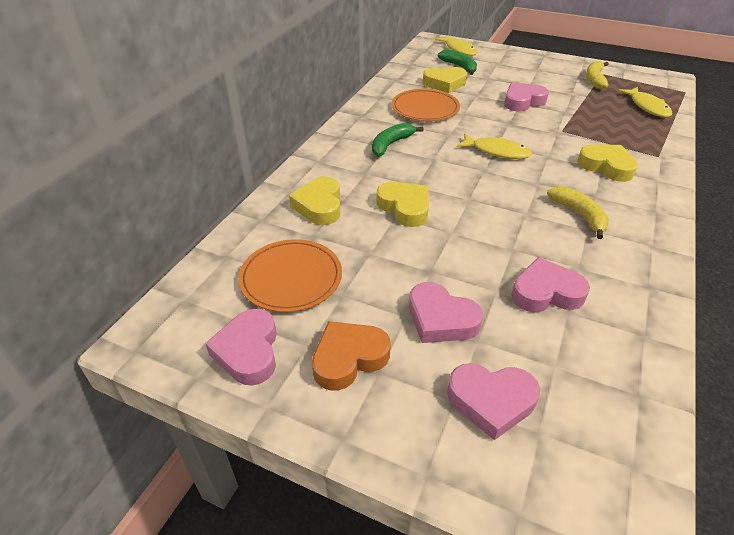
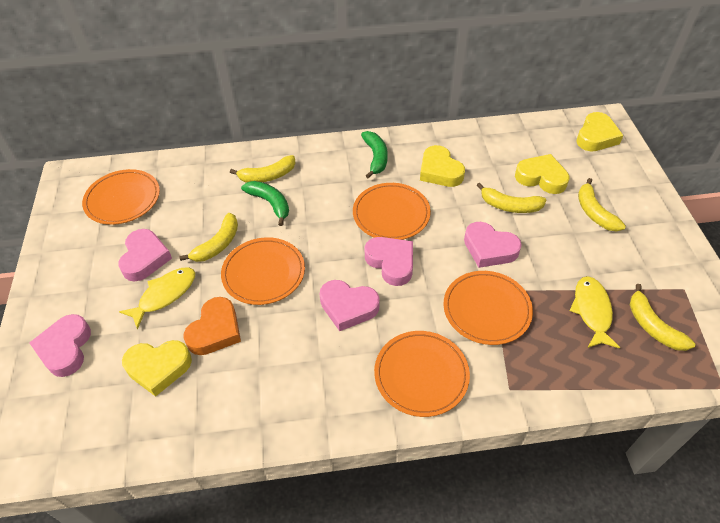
orange plate: [238,239,342,312] [391,89,460,121] = 2 -> [82,169,160,225] [221,237,305,305] [353,183,431,240] [374,331,470,417] [443,271,533,345] = 5
yellow banana: [547,186,609,239] [586,61,609,89] = 2 -> [180,213,238,262] [230,155,296,183] [477,183,547,213] [578,178,626,232] [630,284,695,351] = 5
yellow fish: [435,35,477,56] [457,133,532,159] [618,87,672,117] = 3 -> [119,267,195,330] [569,276,620,349] = 2

